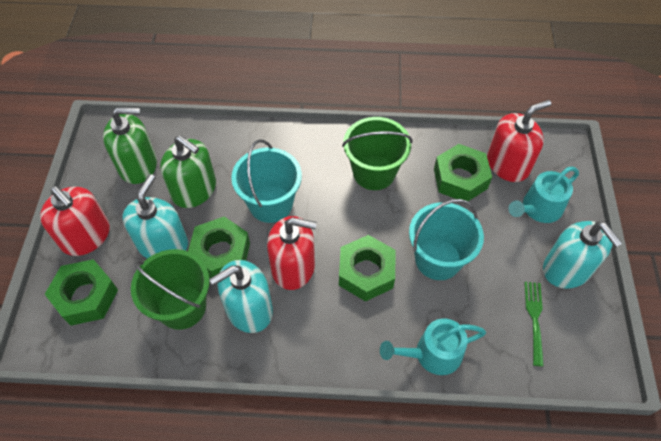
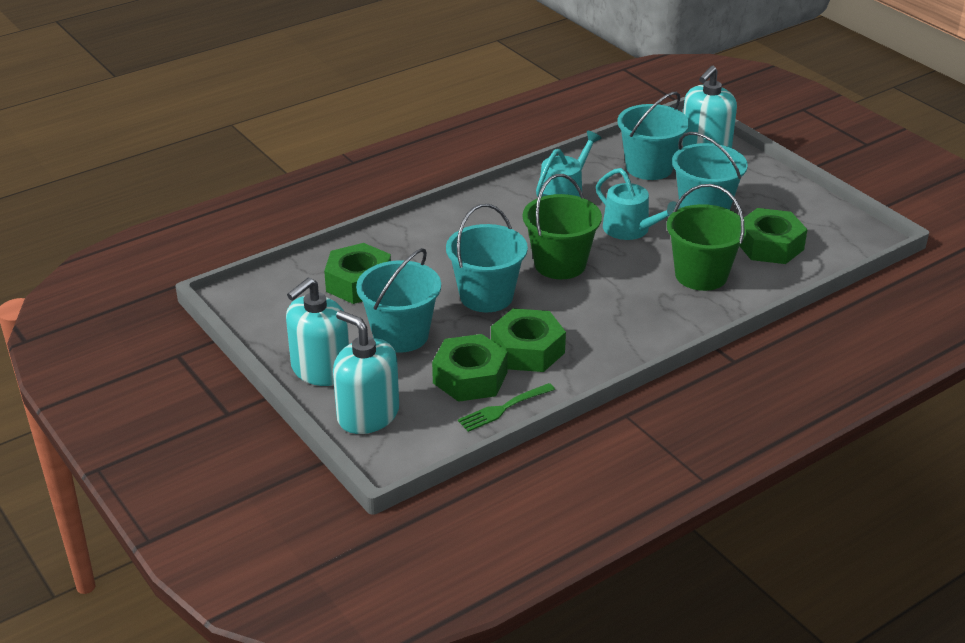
green soap dispenser: [103,107,157,184] [160,135,216,208] = 2 -> none = 0
red soap dispenser: [40,186,110,256] [267,216,317,290] [487,100,551,182] = 3 -> none = 0
turquoise bucket: [231,139,302,223] [409,199,484,280] = 2 -> [356,248,441,353] [446,204,528,312] [617,92,689,180] [672,132,748,210] = 4

